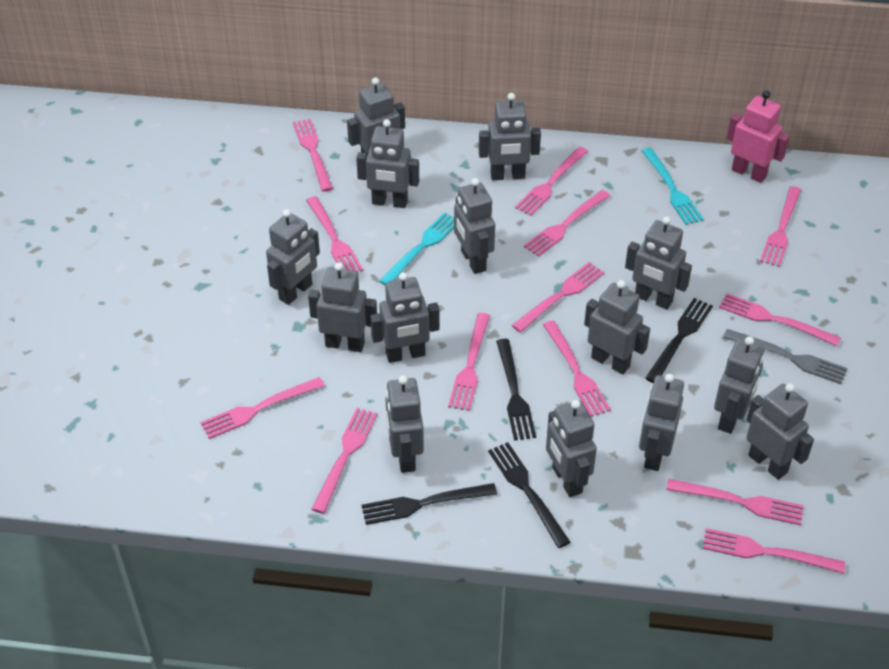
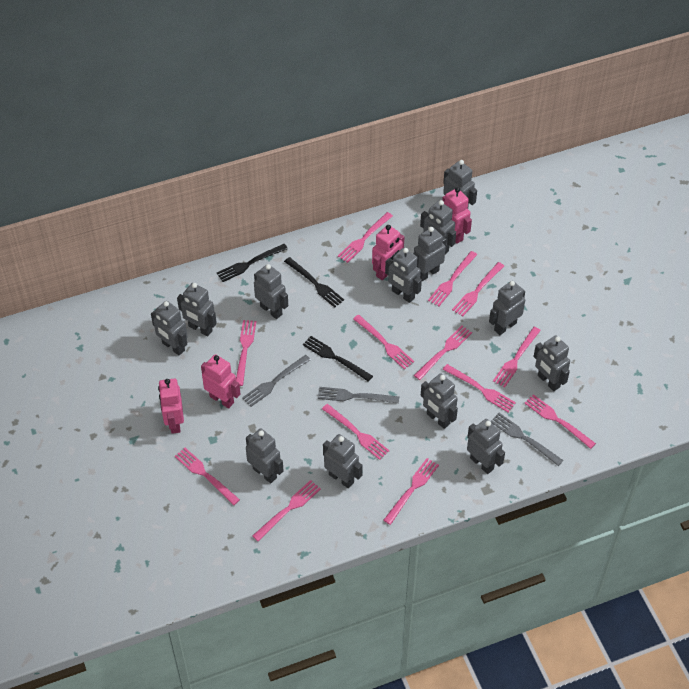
black fork: [362,483,497,525] [488,442,570,548] [496,339,536,440] [645,298,713,383] = 4 -> [217,244,288,282] [284,257,344,307] [303,336,373,382] = 3
grey fork: [723,329,848,384] = 1 -> [242,355,311,407] [318,387,399,404] [490,413,563,466] = 3
grey robot: [266,209,320,305] [308,262,377,352] [347,77,405,155] [356,119,419,208] [370,272,440,363] [385,375,424,473] [454,178,495,274] [479,93,541,180] [546,400,597,497] [584,280,650,374] [625,216,692,309] [639,374,684,471] [714,336,764,434] [746,383,814,480] = 14 -> [151,301,188,355] [177,283,217,336] [246,428,283,483] [254,264,288,319] [323,434,363,489] [385,248,422,303] [413,227,447,281] [420,200,456,254] [421,373,458,429] [443,160,477,209] [467,419,505,474] [489,281,525,335] [534,335,570,391] = 13
pink robot: [727,90,789,183] = 1 -> [158,378,184,434] [201,354,240,409] [372,225,404,280] [442,187,472,244] = 4
turquoise fork: [379,213,454,285] [642,148,704,225] = 2 -> none = 0

